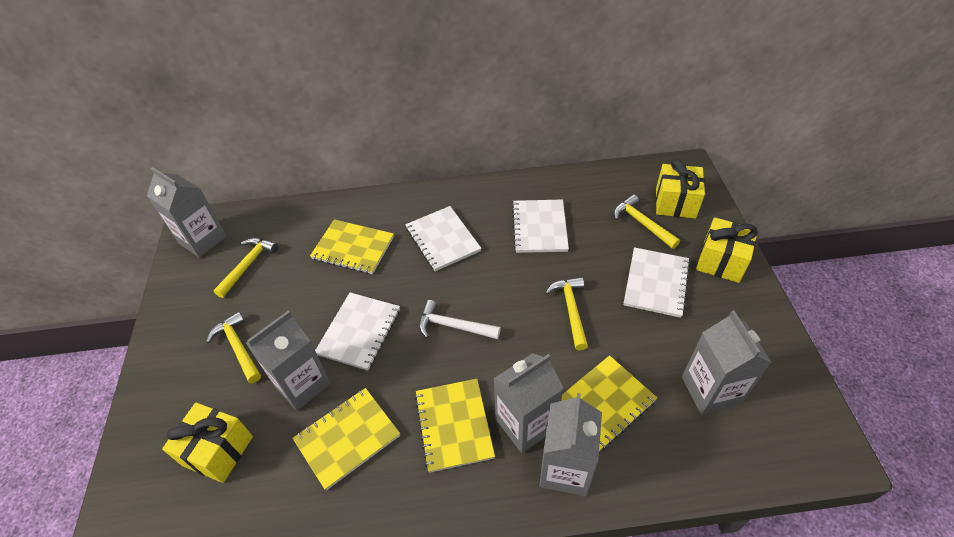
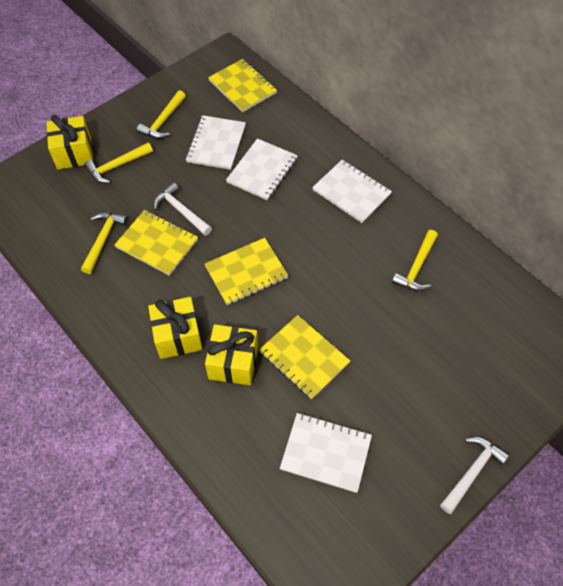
grey carton: [147,167,227,258] [246,311,331,411] [493,353,564,453] [539,393,602,496] [682,310,771,415] = 5 -> none = 0
white hammer: [419,300,501,339] = 1 -> [153,182,212,236] [440,437,509,514] = 2

